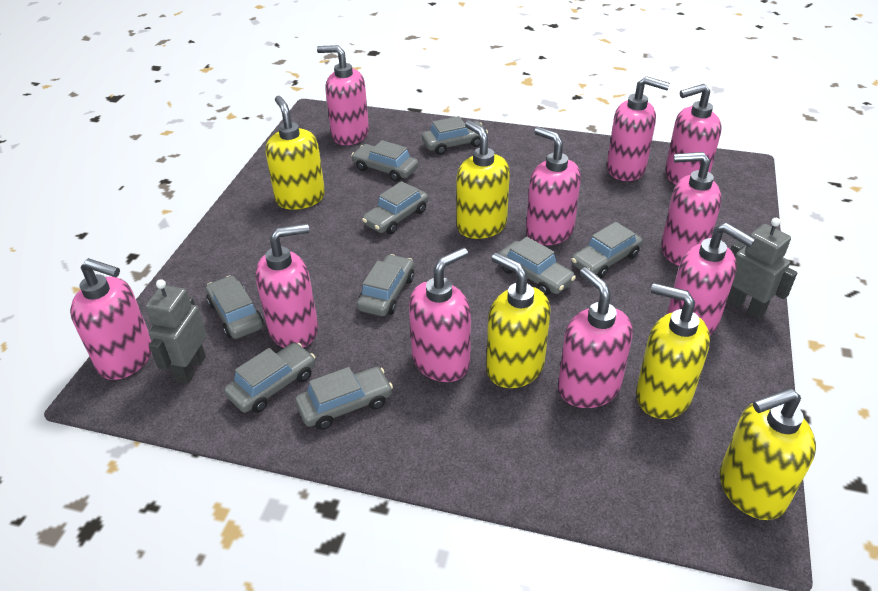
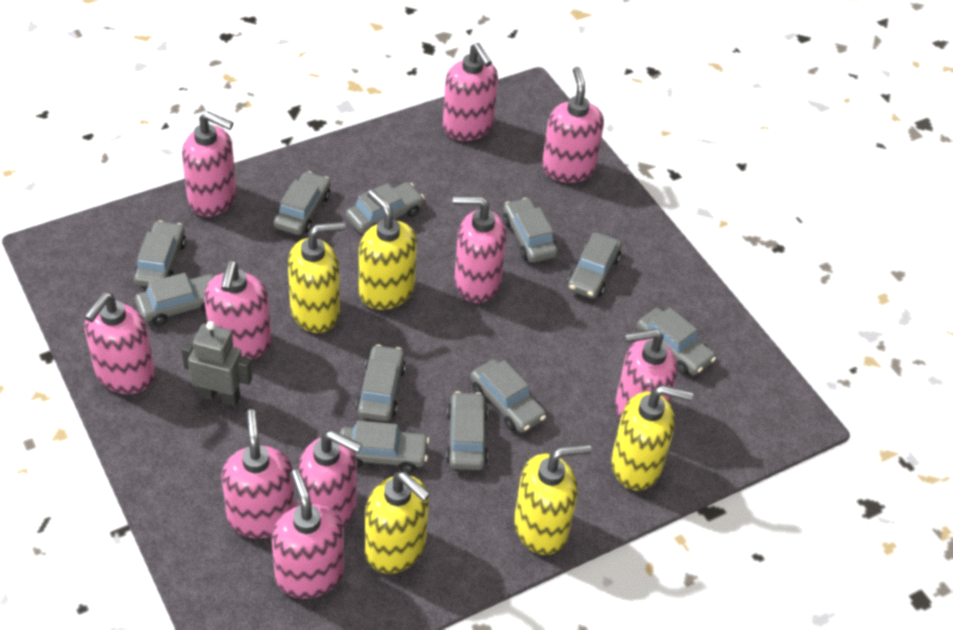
grey car: [206,275,263,339] [224,343,315,413] [295,367,393,430] [351,140,419,182] [357,254,414,316] [362,181,428,234] [422,116,488,155] [499,237,576,295] [571,222,643,278] = 9 -> [134,220,186,287] [135,273,216,326] [274,171,331,235] [339,421,430,473] [346,182,424,233] [356,344,406,421] [446,391,488,470] [470,359,546,433] [503,198,558,263] [567,233,622,298] [637,307,716,375] = 11
grey robot: [146,279,207,384] [727,218,797,319] = 2 -> [181,321,252,406] = 1

